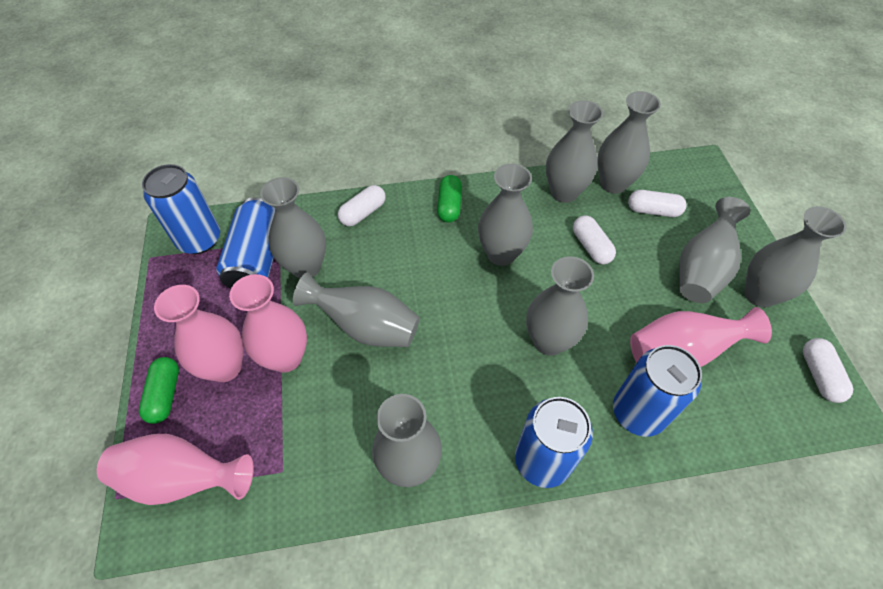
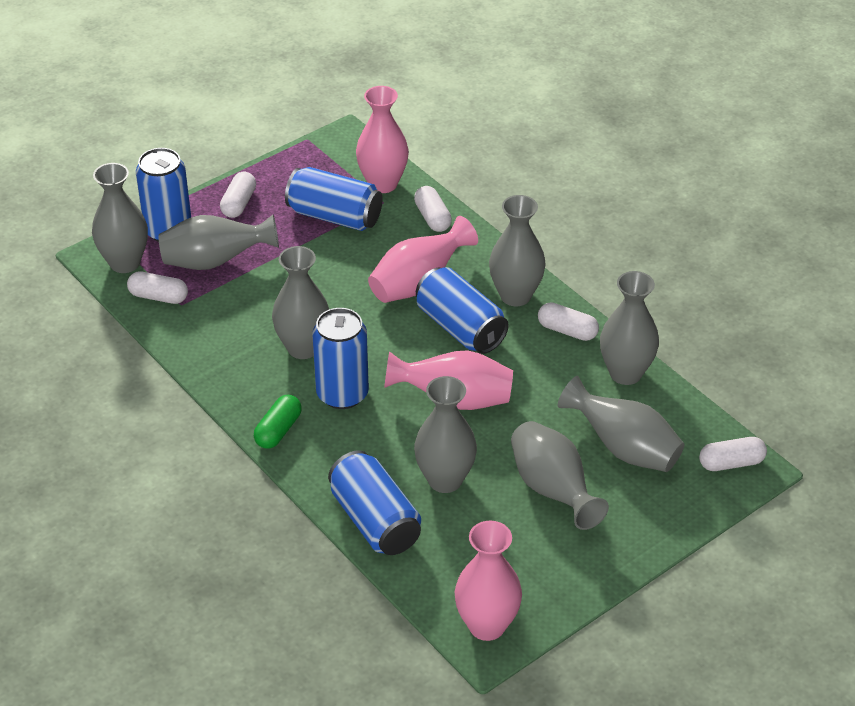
blue can: [142,164,220,254] [216,197,275,289] [515,397,593,488] [613,345,702,437] = 4 -> [136,148,191,242] [285,167,383,231] [312,308,369,409] [328,450,421,555] [416,267,509,354] = 5
green capsule: [139,357,179,424] [437,175,462,223] = 2 -> [254,395,302,449] = 1
grey vase: [260,177,326,278] [293,272,420,347] [372,394,442,487] [478,164,533,266] [526,256,594,356] [546,100,603,203] [597,91,661,194] [679,197,750,303] [744,206,846,308] = 9 -> [92,163,148,273] [159,215,279,270] [272,246,329,359] [414,376,477,493] [489,195,546,306] [511,421,609,530] [558,376,684,472] [600,271,659,385] = 8
white capsule: [338,185,386,226] [573,216,616,264] [628,190,687,217] [803,338,853,403] = 4 -> [127,271,188,304] [220,172,256,218] [414,186,452,232] [538,302,599,341] [699,437,767,471] = 5

